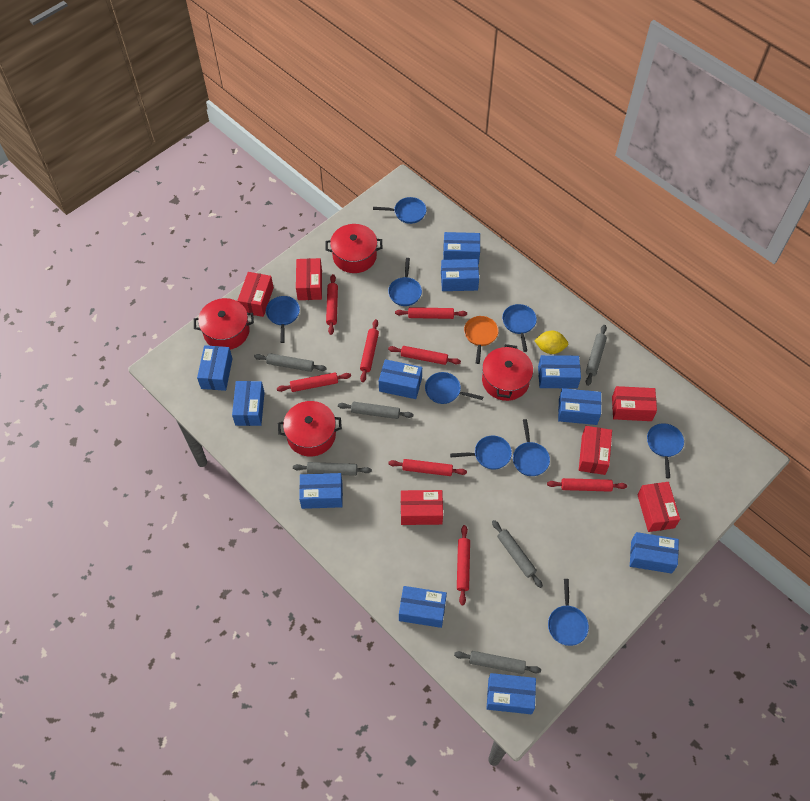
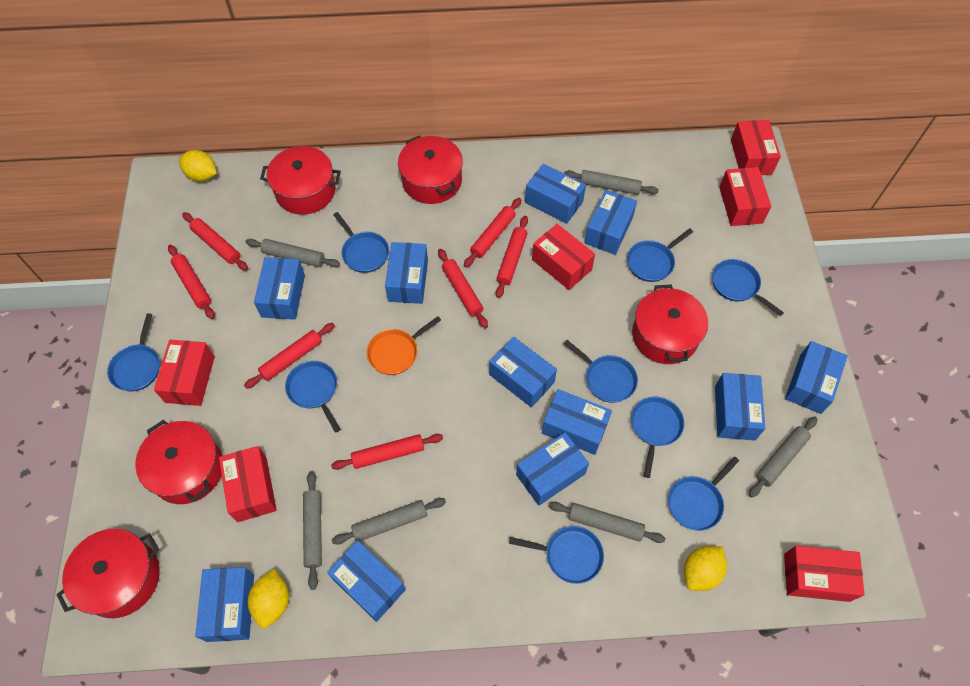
red pot: [194,298,254,350] [278,401,342,456] [326,224,382,273] [482,344,533,401] = 4 -> [56,529,160,618] [135,420,222,504] [260,146,341,215] [398,135,463,204] [632,284,708,364] = 5
red rolling pin: [277,372,351,392] [326,274,338,335] [360,319,379,382] [388,346,461,365] [388,459,467,476] [395,307,467,319] [457,525,470,605] [547,478,627,492] = 8 -> [168,245,215,319] [182,212,248,271] [244,323,335,389] [331,434,443,470] [438,249,488,328] [464,198,521,268] [496,216,528,298] = 7
yellow lemon: [534,331,568,354] = 1 -> [179,150,217,181] [248,569,289,628] [684,546,727,591] = 3

